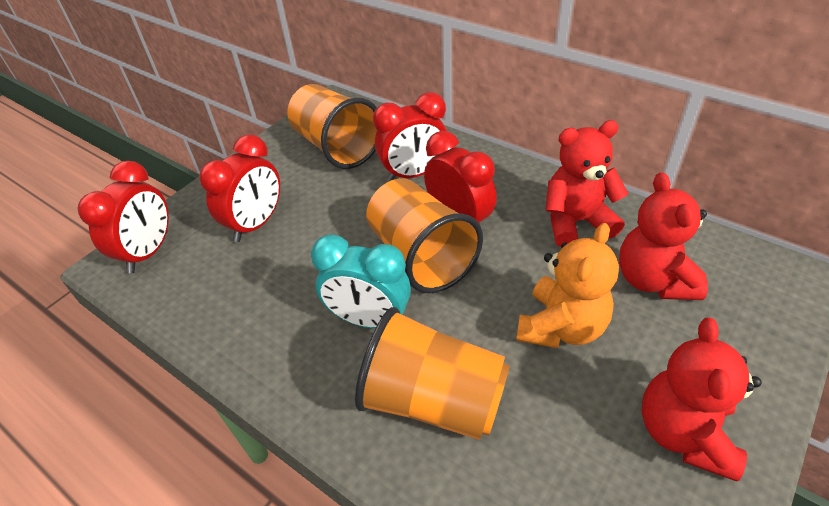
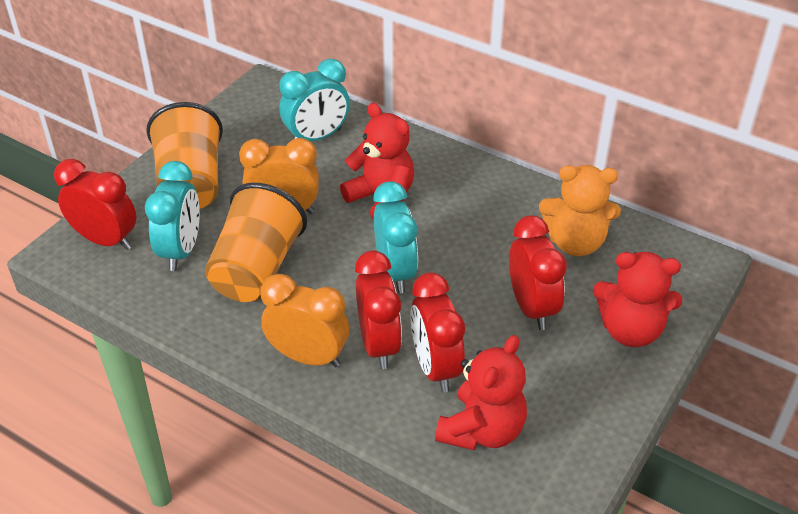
orange clock: none = 0 -> [239,138,319,214] [261,274,349,368] = 2
orange cup: [287,84,377,169] [355,307,510,440] [366,178,483,294] = 3 -> [146,102,223,209] [205,183,307,302] = 2
turquoise clock: [311,234,411,329] = 1 -> [145,161,200,271] [279,59,350,141] [373,181,418,293] = 3

